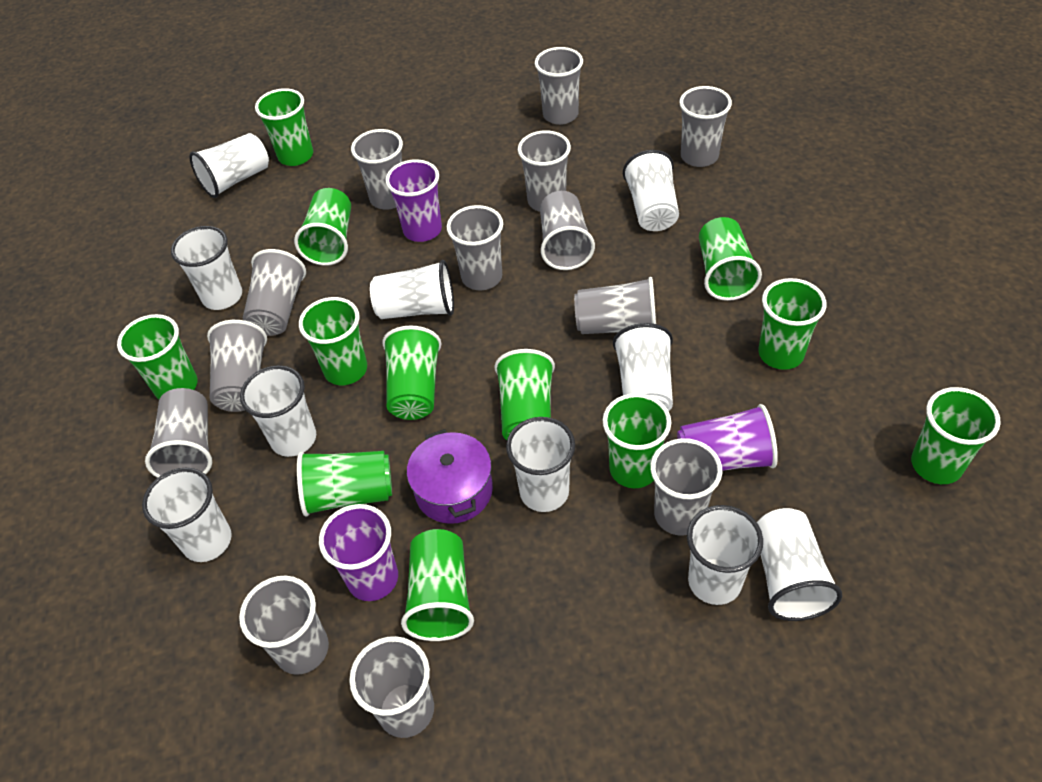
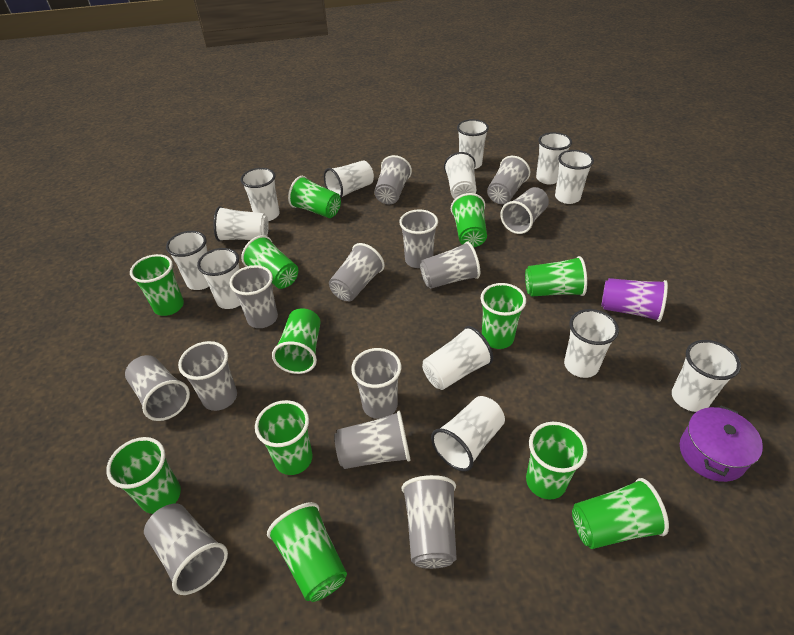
purple cup: [319,504,398,601] [385,159,442,242] [677,404,778,471] = 3 -> [601,278,668,322] = 1
white cup: [142,468,232,562] [171,226,242,310] [189,133,269,198] [240,365,316,457] [370,260,454,319] [506,417,575,512] [613,323,673,411] [623,150,679,231] [687,505,763,605] [757,508,842,621] = 10 -> [166,231,209,290] [197,248,240,309] [213,206,269,242] [240,168,280,221] [324,160,374,198] [422,326,493,390] [431,396,505,472] [444,152,477,199] [457,119,489,169] [536,132,572,185] [555,150,594,204] [564,309,619,378] [672,340,741,412] = 13

